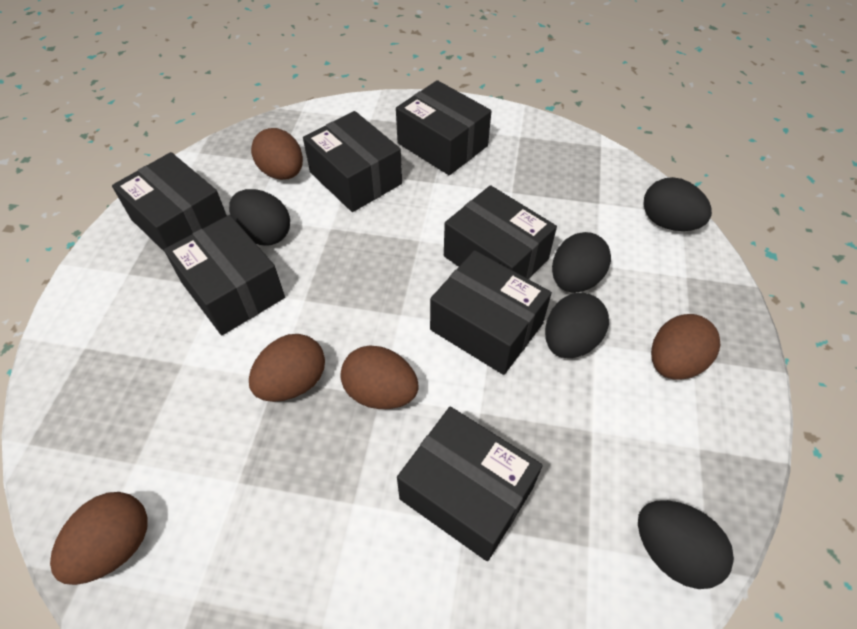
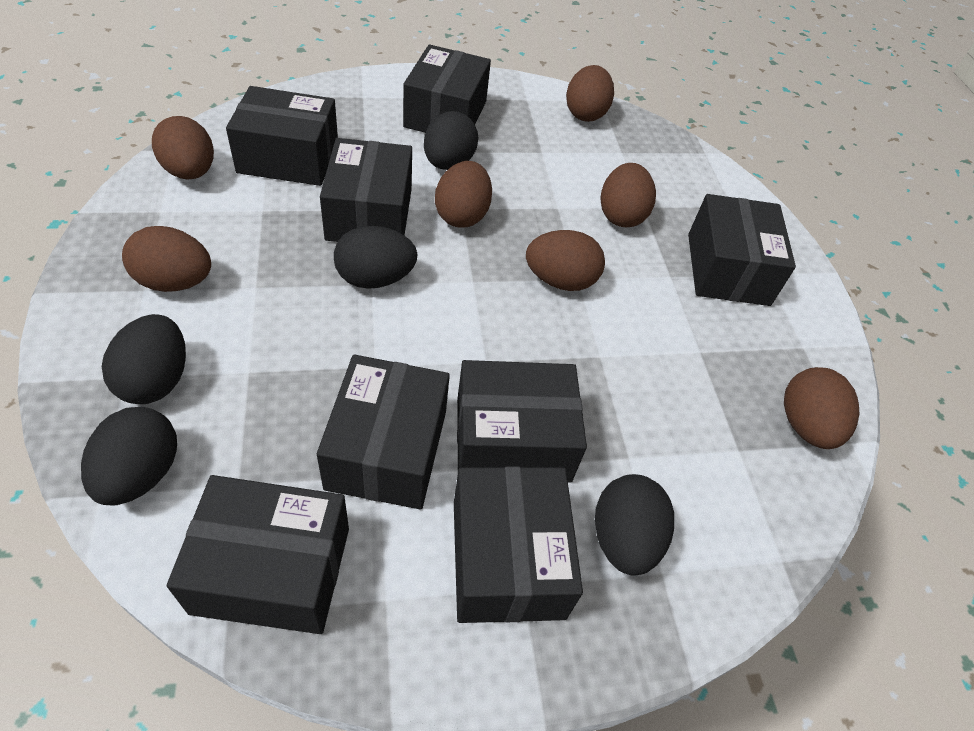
black box: [112,152,227,251] [164,215,285,335] [303,111,402,212] [396,80,492,175] [397,407,543,561] [430,250,552,375] [444,185,557,279] = 7 -> [167,475,349,634] [226,86,338,186] [317,354,450,510] [320,138,412,242] [403,44,491,133] [454,467,583,623] [457,360,587,483] [688,194,796,306] = 8
brown egg: [50,492,148,585] [249,334,325,402] [251,128,303,180] [340,345,419,409] [651,314,721,380] = 5 -> [122,226,211,292] [152,116,214,180] [435,161,492,228] [526,230,605,291] [566,65,614,122] [601,163,656,227] [784,367,859,449] = 7

